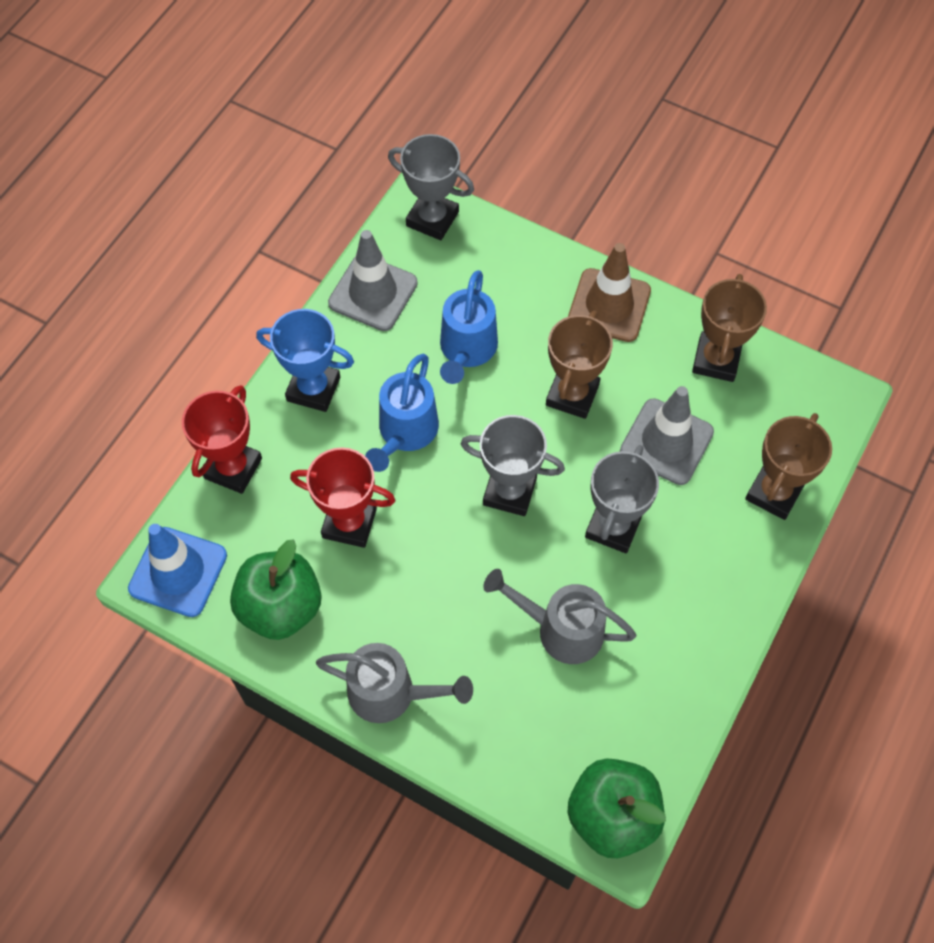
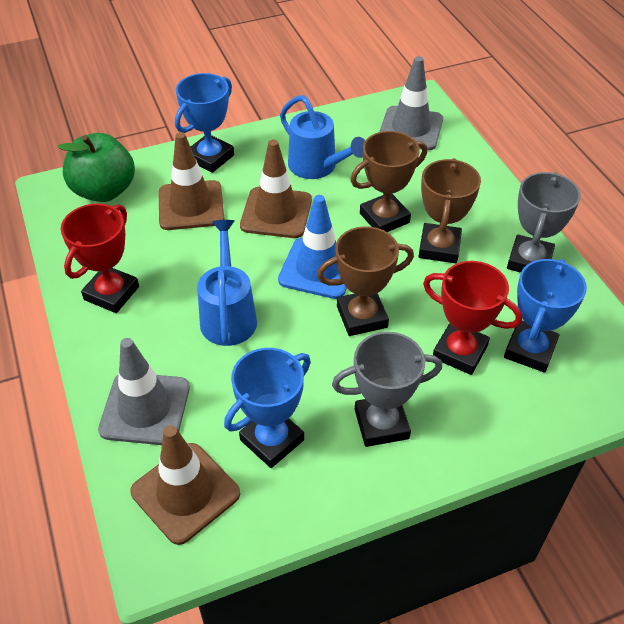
blue trophy: [256,309,354,412] = 1 -> [175,73,234,173] [224,348,311,468] [504,259,587,373] = 3
brown traffic cone: [568,243,651,342] = 1 -> [130,425,240,545] [158,132,224,230] [240,140,312,238] = 3
green apple: [230,539,322,640] [567,758,666,858] = 2 -> [58,133,135,202] = 1
grey trophy: [388,134,474,240] [461,415,565,516] [585,445,659,553] = 3 -> [332,332,442,447] [507,172,581,273] = 2
grey watering can: [316,643,473,723] [483,569,636,664] = 2 -> none = 0

